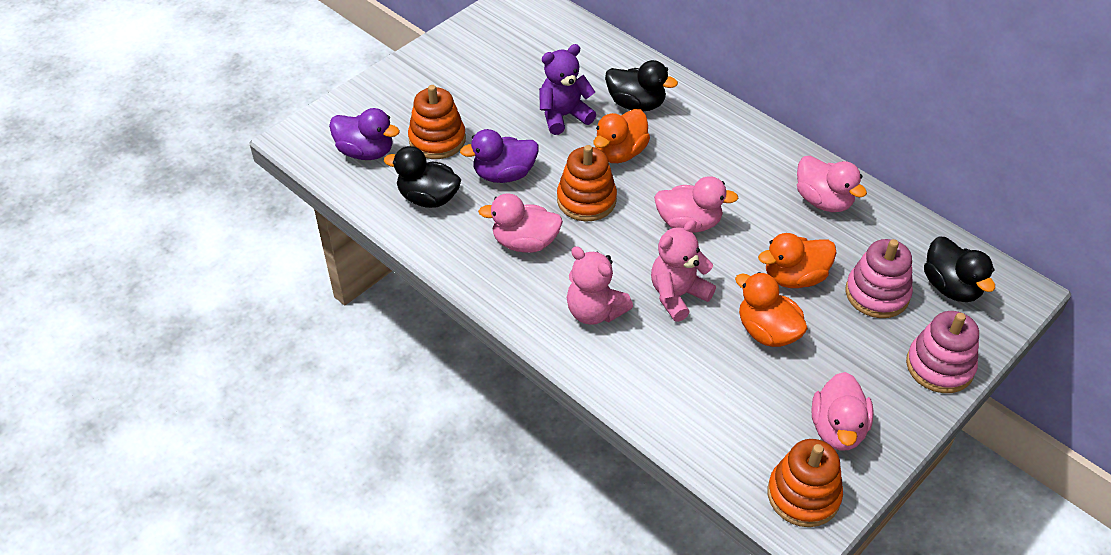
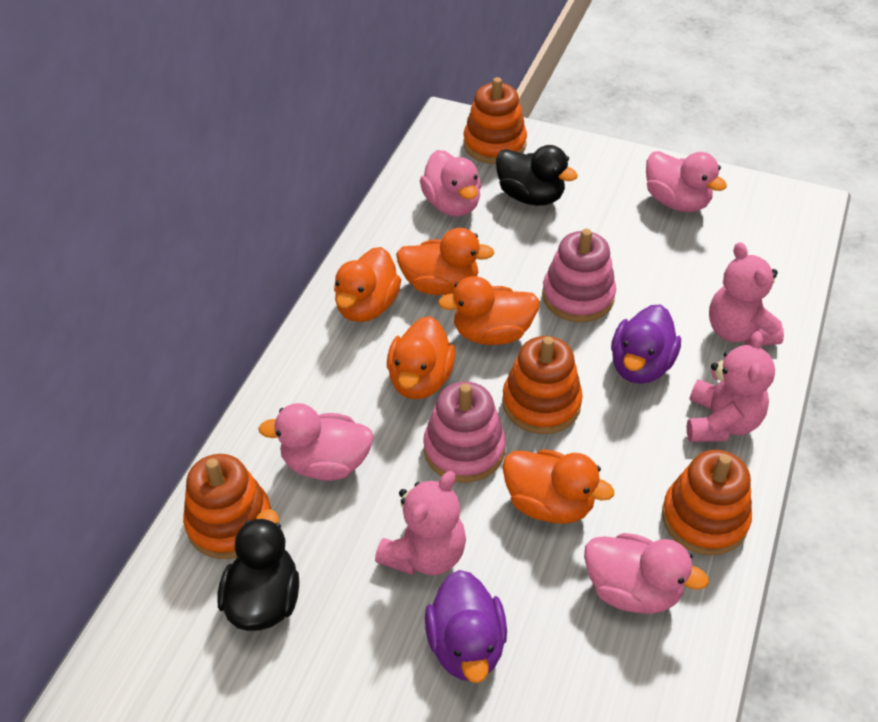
black duck: [384,146,461,208] [605,60,678,111] [924,236,995,302] = 3 -> [217,509,299,631] [496,145,578,206] = 2
orange duck: [594,109,650,163] [735,272,808,347] [758,233,837,288] = 3 -> [334,247,401,322] [387,316,456,399] [396,228,494,295] [438,276,539,345] [502,449,614,524] = 5
orange stacking toy: [408,85,466,159] [557,145,617,221] [767,439,843,527] = 3 -> [183,454,271,559] [463,77,527,164] [502,336,583,434] [662,450,752,556] = 4
pink teddy bear: [567,246,633,325] [651,220,716,322] = 2 -> [375,471,466,575] [687,331,775,442] [709,242,784,346] = 3
purple teddy bear: [539,44,596,135] = 1 -> none = 0

